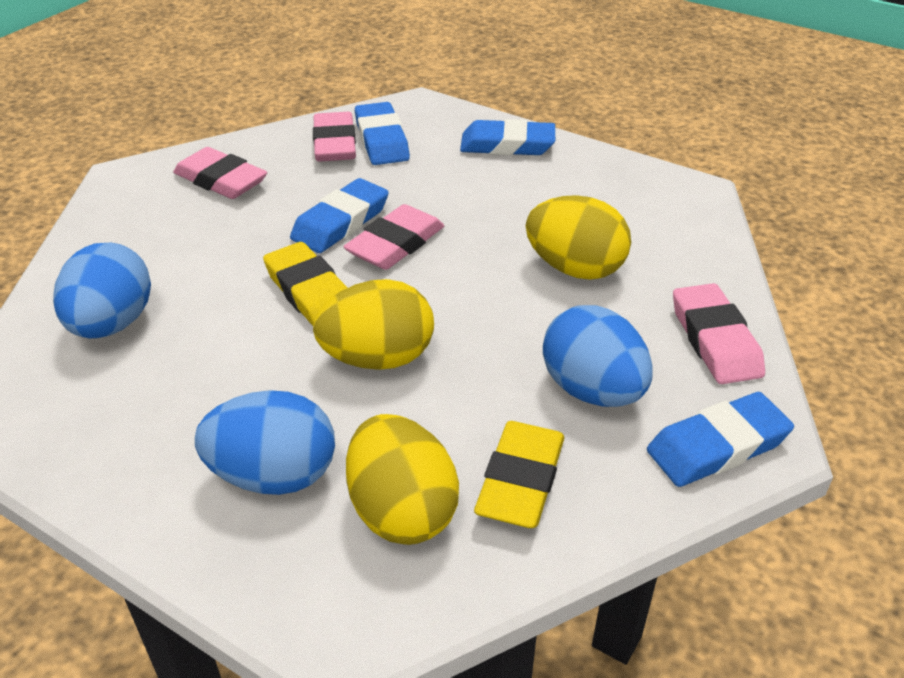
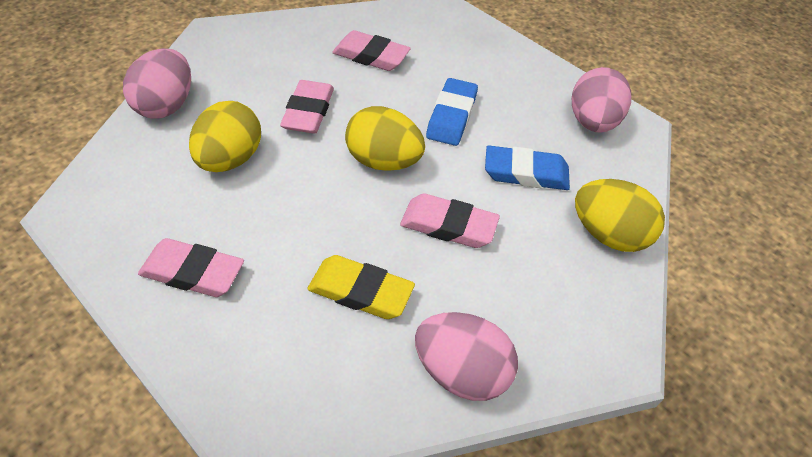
blue egg: [53,243,151,338] [195,390,335,495] [543,305,653,407] = 3 -> none = 0
blue eraser: [290,178,389,253] [355,102,410,165] [460,119,555,155] [647,392,794,487] = 4 -> [426,78,478,146] [485,145,570,190] = 2
pink egg: none = 0 -> [123,48,191,118] [415,312,518,401] [572,67,631,133] = 3
yellow eraser: [263,242,348,326] [474,421,564,528] = 2 -> [307,255,415,319] = 1

